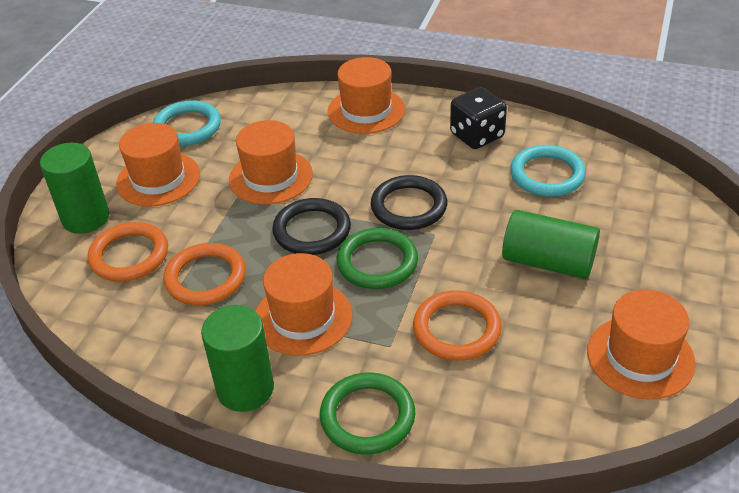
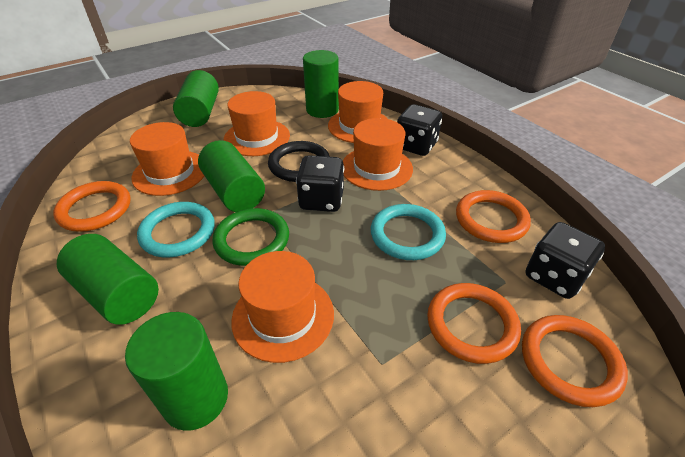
black dice: [450,87,507,149] = 1 -> [296,155,344,212] [397,104,442,156] [526,222,605,299] = 3
black ring: [272,198,351,255] [371,175,447,230] = 2 -> [268,141,330,182] = 1
green cylinder: [40,143,109,234] [201,305,274,412] [502,210,600,279] = 3 -> [57,234,159,325] [125,312,228,431] [173,70,219,127] [198,140,265,212] [303,50,339,118] = 5
green ring: [320,372,415,455] [337,228,418,289] = 2 -> [212,208,289,266] = 1
orange ring: [88,222,168,282] [163,243,246,305] [413,290,502,361] = 3 -> [53,181,131,232] [427,283,521,364] [456,190,531,243] [522,315,628,407] = 4

